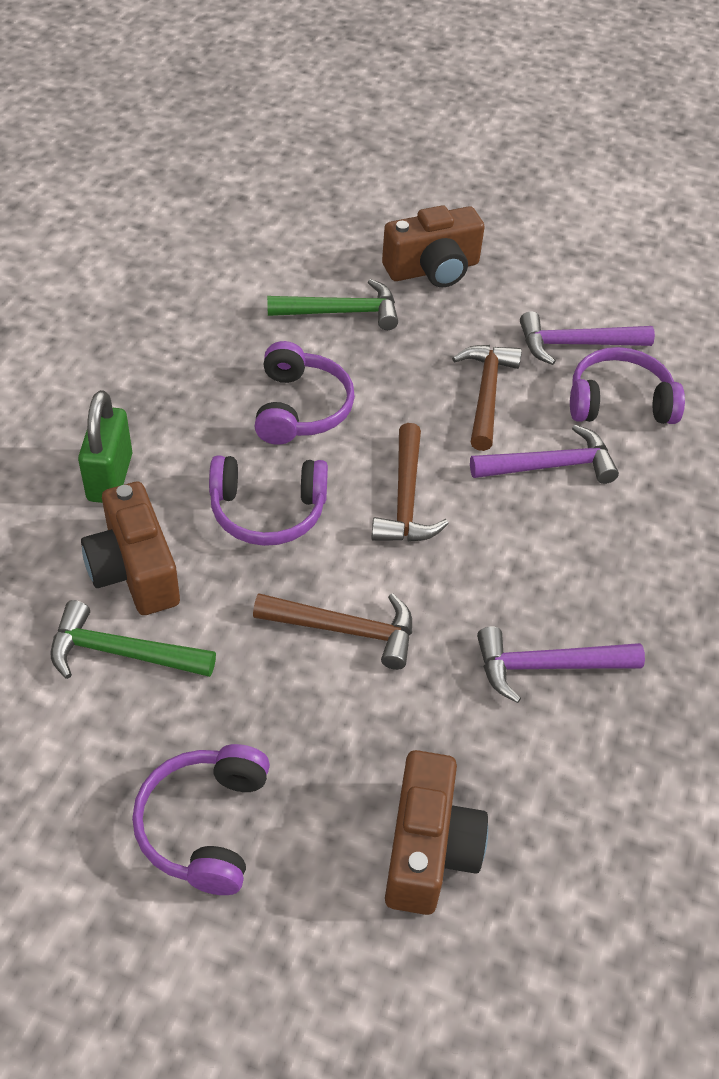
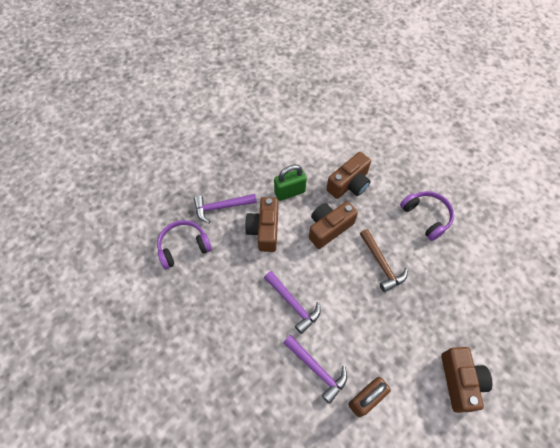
brown camera: [81,482,180,615] [382,205,485,287] [385,750,488,915] = 3 -> [245,197,278,252] [309,201,358,249] [326,152,371,199] [441,347,492,413] = 4
brown hammer: [253,593,412,670] [371,423,449,542] [452,345,522,451] = 3 -> [360,229,408,292] = 1
brown padlock: none = 0 -> [348,377,391,417] = 1
green hammer: [50,600,216,679] [267,279,398,330] = 2 -> none = 0
purple headphones: [132,744,270,895] [209,455,328,546] [254,341,355,445] [570,347,685,424] = 4 -> [157,220,212,269] [400,191,454,241] = 2

